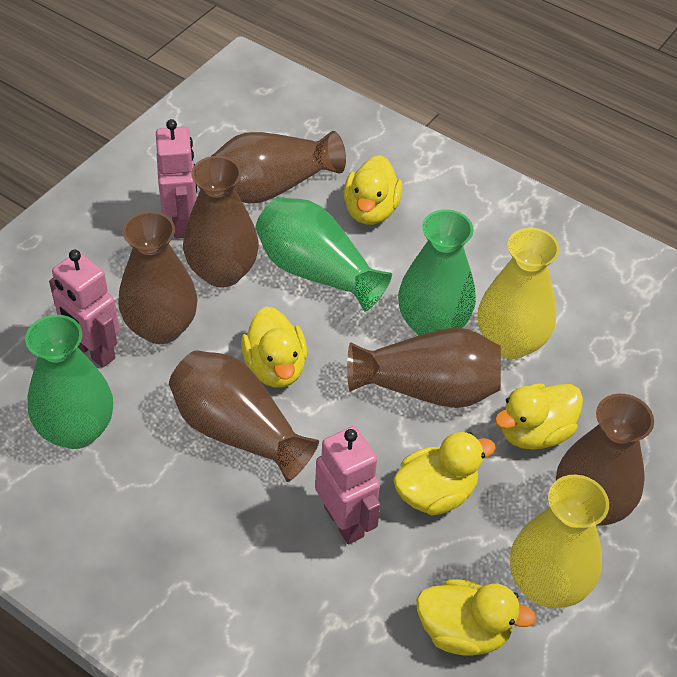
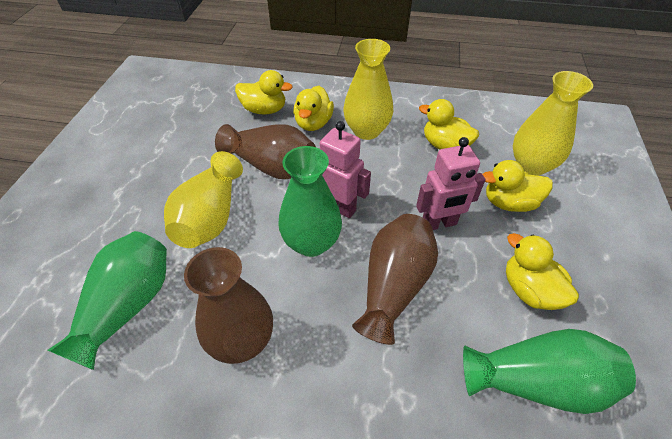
brown vase: [118,211,198,344] [169,350,319,482] [183,156,259,288] [212,131,346,203] [347,327,501,408] [556,394,654,526] = 6 -> [184,247,273,364] [215,124,316,179] [352,214,438,345] = 3
pink robot: [49,250,120,368] [156,119,197,239] [315,426,381,544] = 3 -> [319,121,371,218] [416,137,486,230] = 2
yellow vase: [478,228,560,359] [510,475,609,608] = 2 -> [164,151,243,248] [343,39,393,140] [513,71,593,176] = 3

